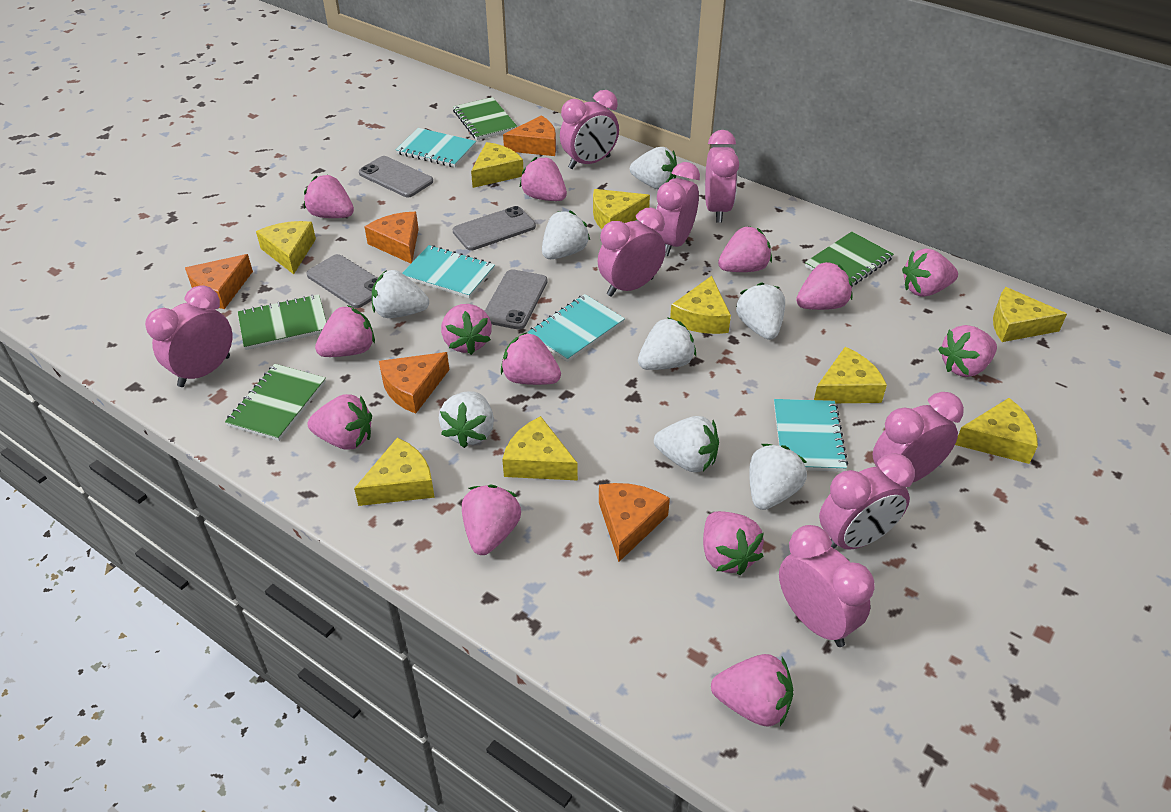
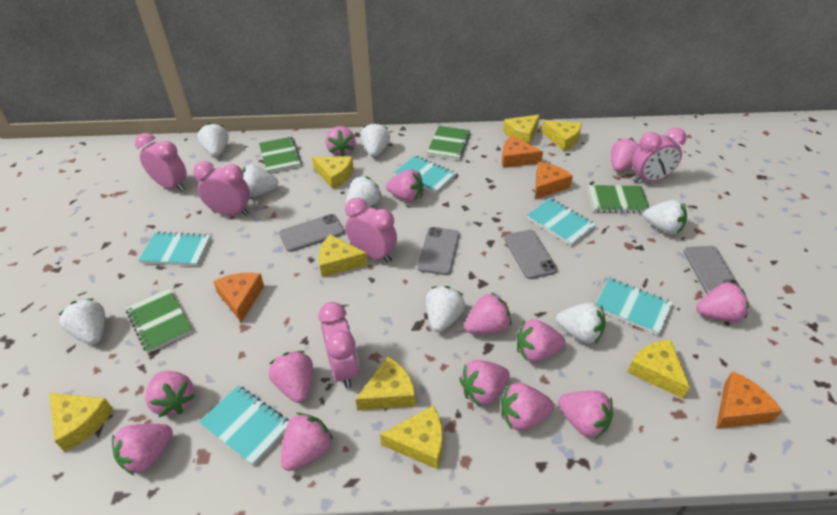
orange cheese: [185,254,253,309] [365,212,419,264] [379,352,449,414] [503,115,556,156] [599,483,670,562] = 5 -> [213,273,264,323] [502,136,543,168] [535,162,573,199] [716,371,782,429] = 4
pink clock: [145,285,232,387] [560,90,619,169] [598,208,666,297] [656,162,700,256] [705,130,739,223] [779,525,875,647] [819,453,915,549] [873,392,964,483] = 8 -> [135,133,187,192] [193,161,250,216] [318,302,359,388] [345,198,397,263] [632,128,687,183] = 5
turquoise notebook: [396,128,476,167] [402,245,495,298] [527,294,625,362] [774,399,848,472] = 4 -> [138,232,211,266] [199,385,289,466] [394,155,456,194] [526,198,596,246] [596,278,673,335] = 5
yellow cheese: [256,221,316,274] [354,438,435,506] [471,142,523,188] [502,416,578,481] [593,189,650,229] [670,276,731,334] [814,347,887,403] [955,398,1038,464] [993,287,1067,342] = 9 -> [49,393,113,452] [312,157,354,189] [318,234,368,277] [356,356,416,411] [380,406,443,469] [503,115,540,144] [541,120,582,151] [627,340,690,399] = 8

